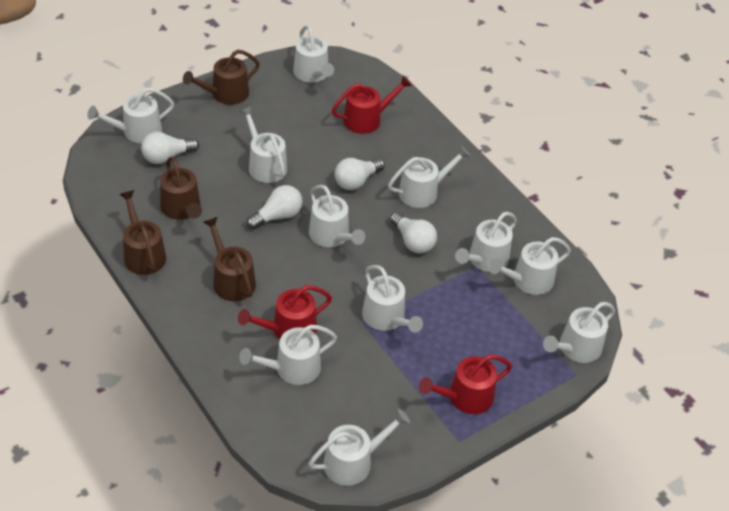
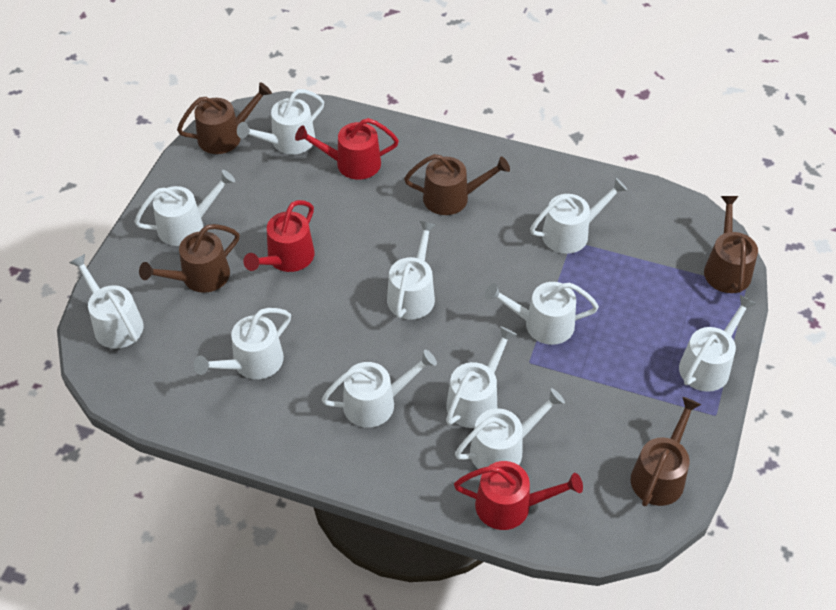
brown watering can: [119,190,166,275] [160,157,202,220] [183,50,260,105] [203,217,256,301] = 4 -> [139,224,239,293] [177,82,272,154] [404,154,510,215] [631,397,701,506] [704,196,758,293] = 5
white light bulb: [141,132,199,164] [247,185,303,229] [335,158,385,190] [390,212,437,253] = 4 -> none = 0

